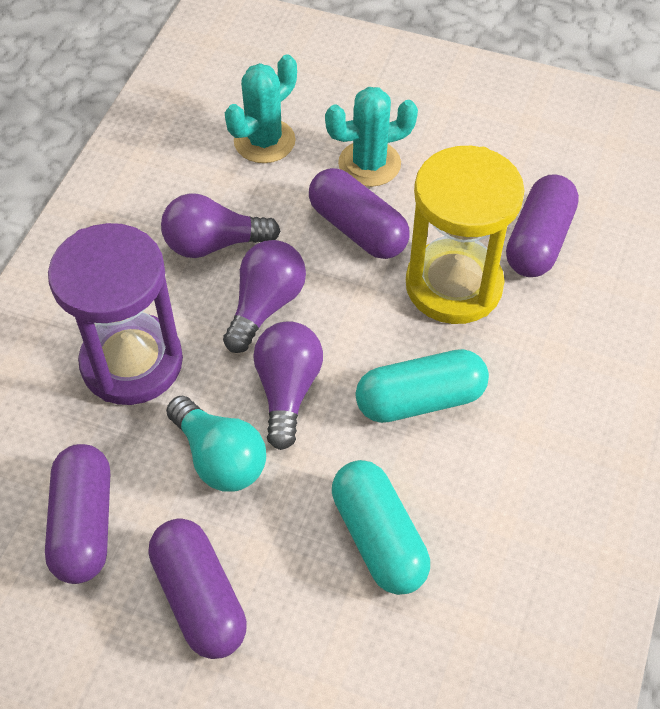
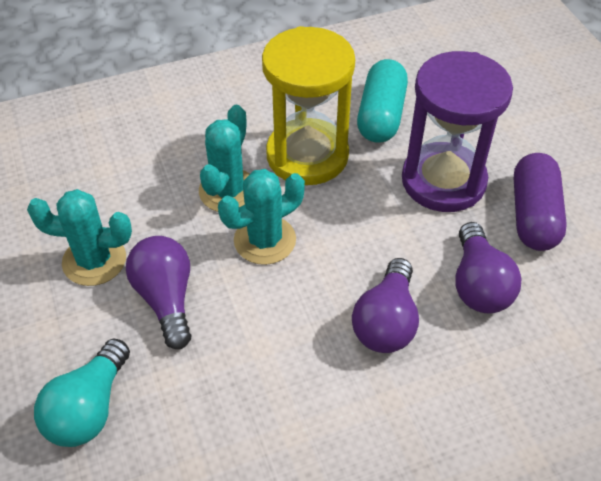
purple capsule: [45,444,110,584] [149,519,247,659] [309,168,410,259] [506,174,579,277] = 4 -> [514,153,567,251] = 1
turquoise cactus: [225,54,297,163] [325,87,418,187] = 2 -> [27,189,132,286] [199,105,250,212] [218,169,305,265] = 3
turquoise capsule: [332,460,430,595] [355,349,489,423] = 2 -> [357,59,408,143] = 1

